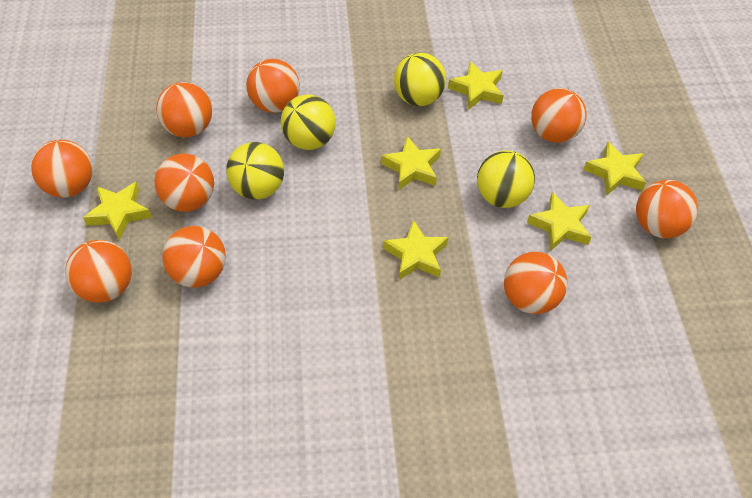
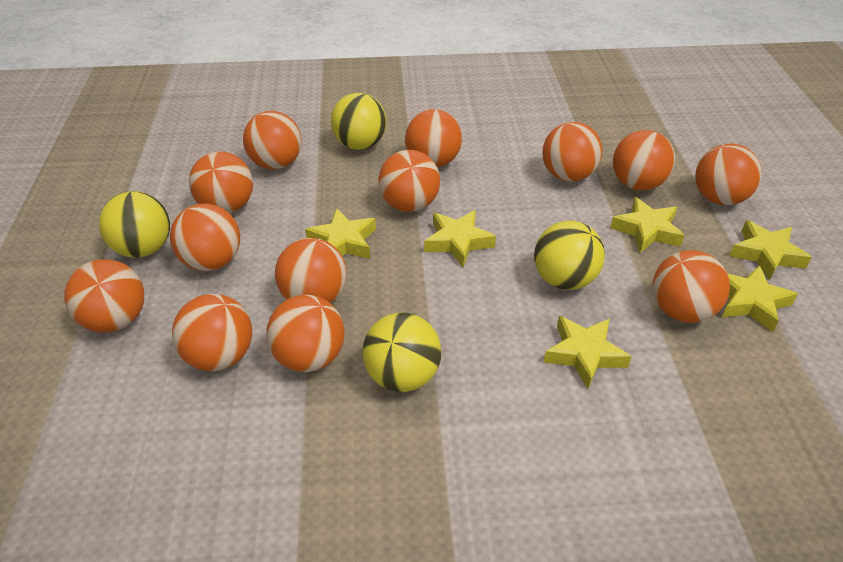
orange ball: [31,140,93,198] [65,240,132,303] [154,154,214,212] [156,82,212,137] [162,226,226,287] [246,59,300,113] [504,252,568,314] [531,88,587,143] [636,180,698,238] = 9 -> [64,259,144,333] [170,204,240,271] [172,294,252,371] [189,151,253,213] [243,111,302,170] [266,295,345,372] [275,238,347,303] [379,150,440,212] [405,109,462,167] [542,122,603,182] [613,130,675,191] [652,250,730,323] [695,143,762,205] = 13

